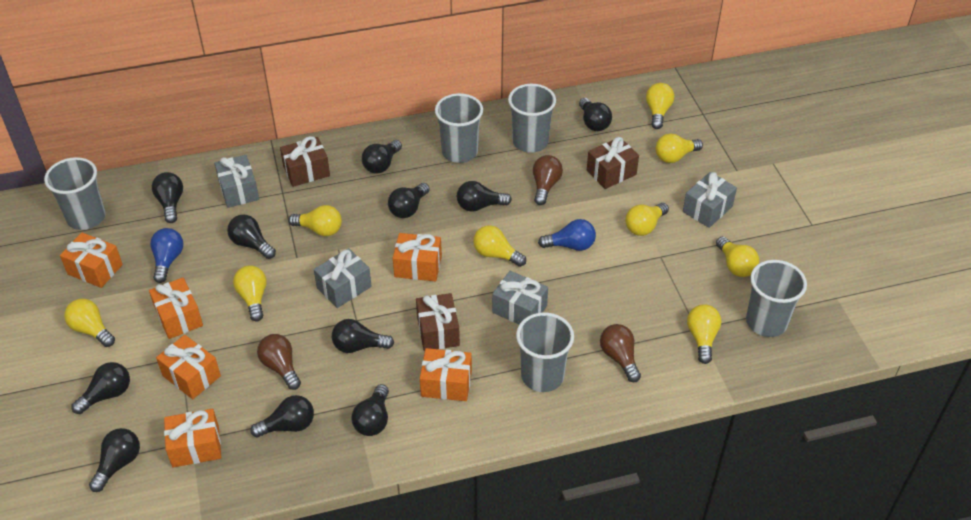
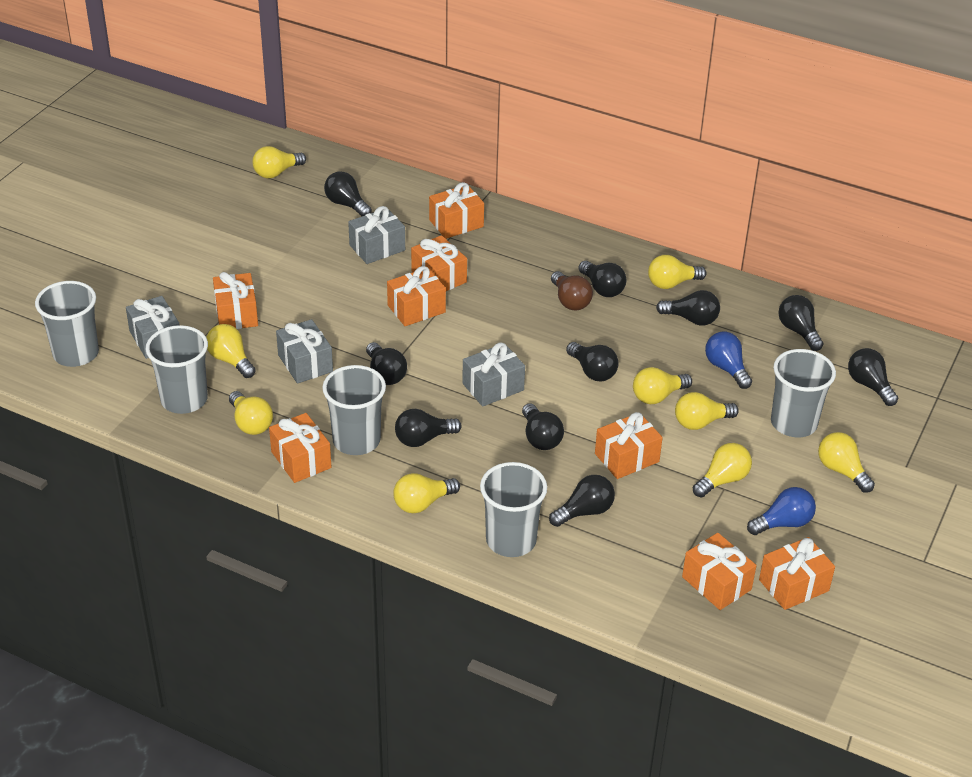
black light bulb: [71,362,130,414] [89,428,140,492] [152,172,183,223] [227,215,276,259] [250,395,314,437] [332,319,394,353] [352,384,389,436] [362,140,402,174] [388,183,430,218] [457,181,512,212] [579,98,612,131] = 11 -> [324,172,372,217] [366,342,407,385] [395,409,462,447] [522,403,564,450] [549,475,615,527] [566,342,619,381] [578,261,626,297] [656,290,720,326] [778,295,824,351] [848,348,898,406] = 10
brown gift: [280,136,330,187] [416,293,460,351] [587,137,639,189] = 3 -> none = 0
brown light bulb: [257,334,301,390] [533,155,563,205] [600,324,641,382] = 3 -> [551,271,593,311] = 1
orange gift: [60,233,123,288] [149,278,203,339] [156,335,221,399] [164,409,221,467] [393,233,442,281] [420,348,472,401] = 6 -> [213,272,258,329] [269,413,331,483] [387,266,446,326] [411,235,467,291] [429,182,484,239] [595,412,663,479] [682,533,757,610] [759,537,835,610] = 8

